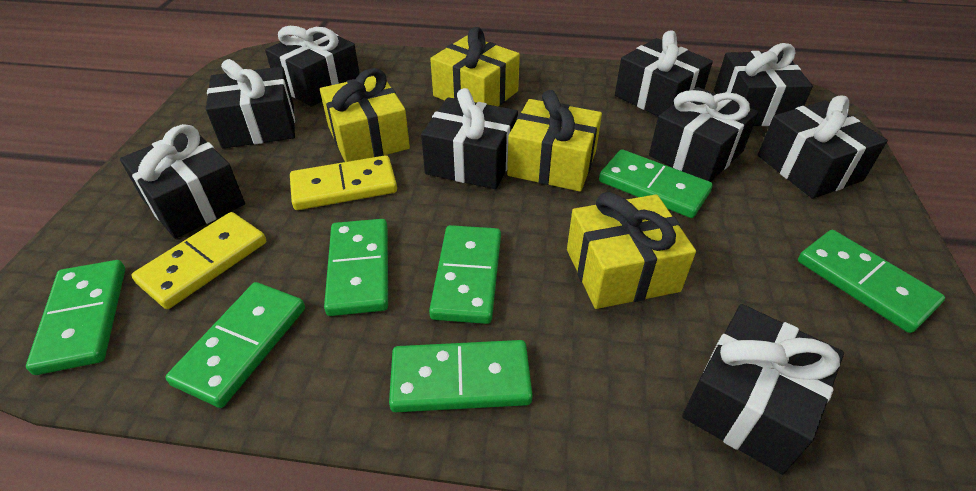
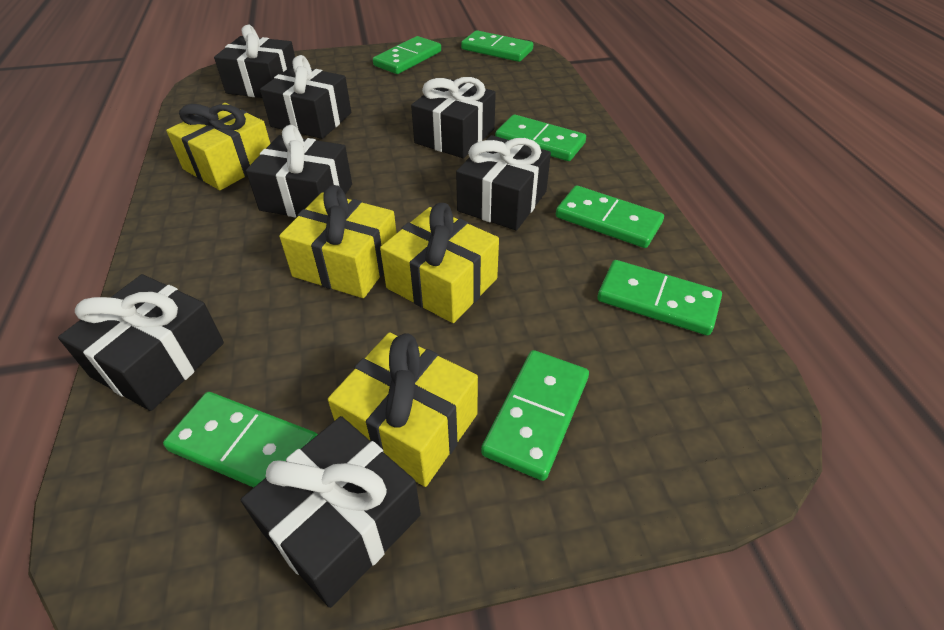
black gift: [120,124,245,239] [206,59,295,149] [265,26,360,107] [421,88,518,189] [615,30,713,116] [649,87,758,182] [682,304,844,475] [714,43,813,126] [758,95,888,199] = 9 -> [58,274,224,411] [214,25,295,98] [241,416,421,608] [246,125,352,217] [260,55,351,139] [411,77,496,158] [456,135,551,231] = 7
yellow domino: [131,212,266,309] [290,155,397,210] = 2 -> none = 0

